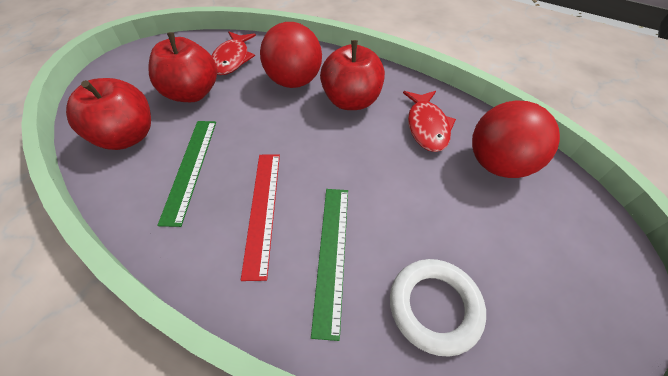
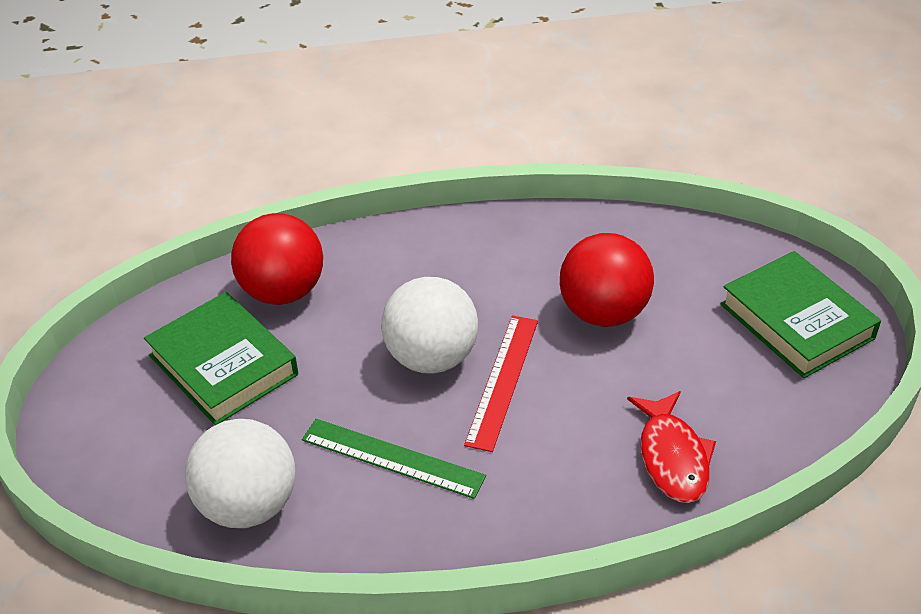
green book: none = 0 -> [144,292,298,425] [720,251,881,378] = 2
green ruler: [157,121,216,227] [311,189,348,341] = 2 -> [302,419,486,499] = 1
red apple: [66,78,151,150] [149,32,217,102] [320,40,385,110] = 3 -> none = 0
red fish: [211,32,256,75] [403,91,456,152] = 2 -> [627,391,716,503] = 1
white ball: none = 0 -> [185,419,295,528] [381,277,478,374] = 2
white ring: [390,259,486,357] = 1 -> none = 0

